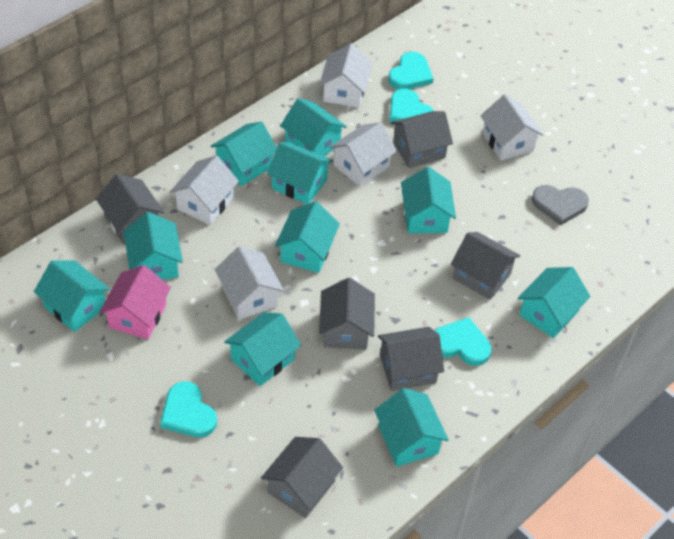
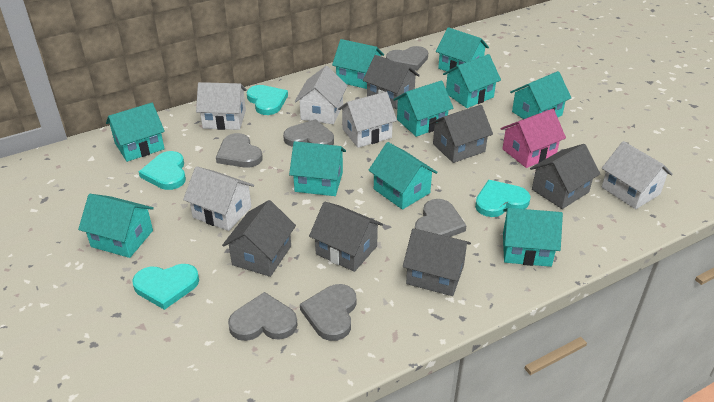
grey heart: [532,185,589,226] = 1 -> [216,133,263,168] [228,292,298,341] [283,119,334,147] [300,284,356,341] [386,46,428,71] [415,199,467,237] = 6

